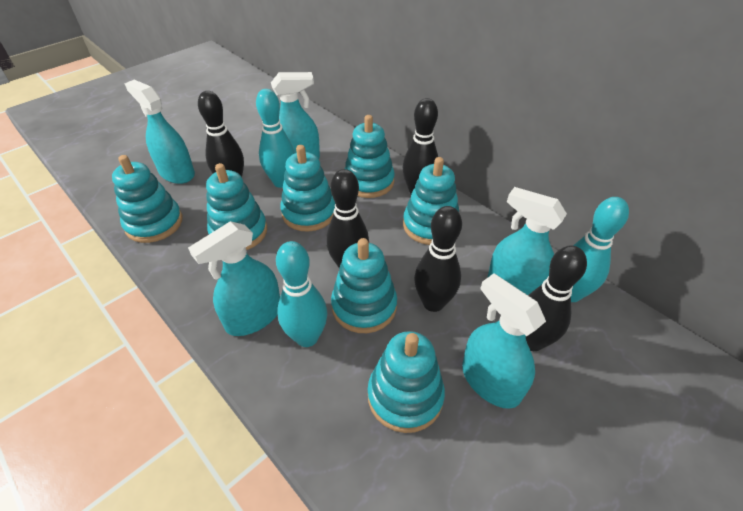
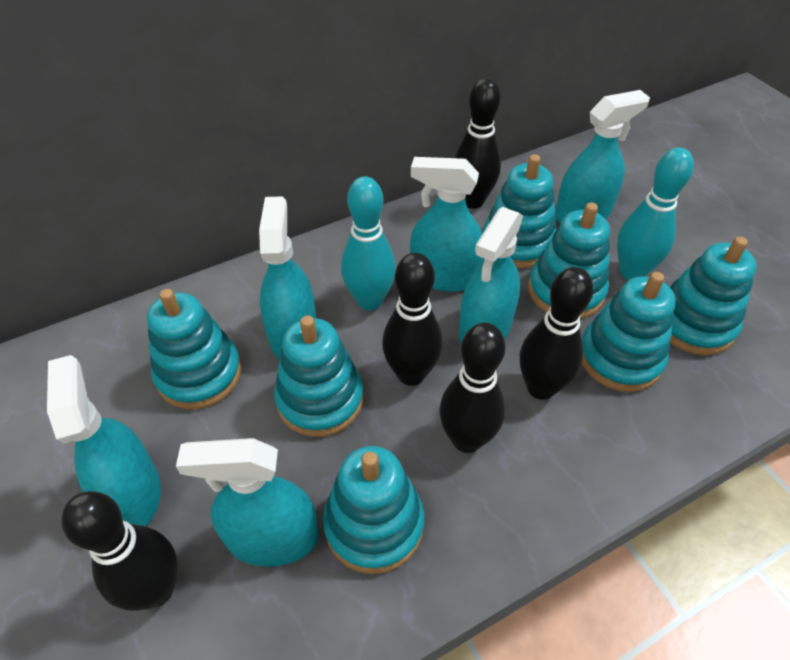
turquoise bowling pin: [256,89,295,188] [276,241,327,347] [571,197,629,302] = 3 -> [341,176,396,310] [617,148,694,280] = 2
turquoise spray bottle: [125,80,195,184] [188,221,280,336] [271,72,320,159] [462,273,546,409] [488,187,567,295] = 5 -> [47,355,161,526] [176,438,319,567] [259,196,316,359] [410,157,484,292] [459,207,523,344] [555,90,650,223] = 6

